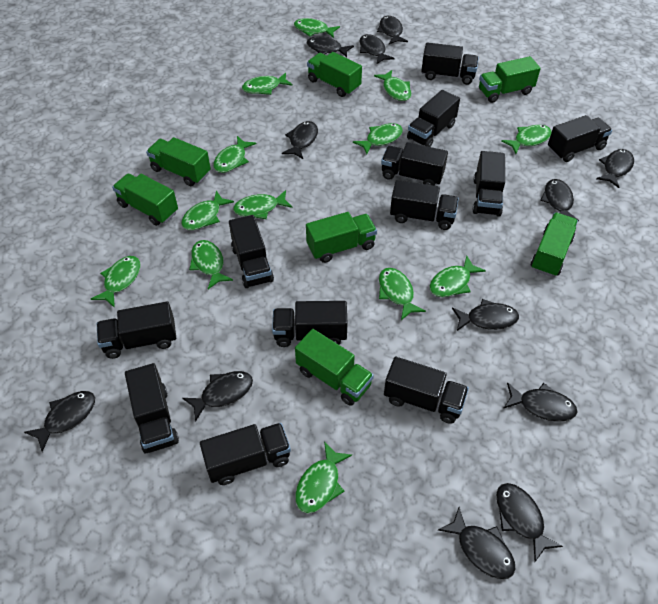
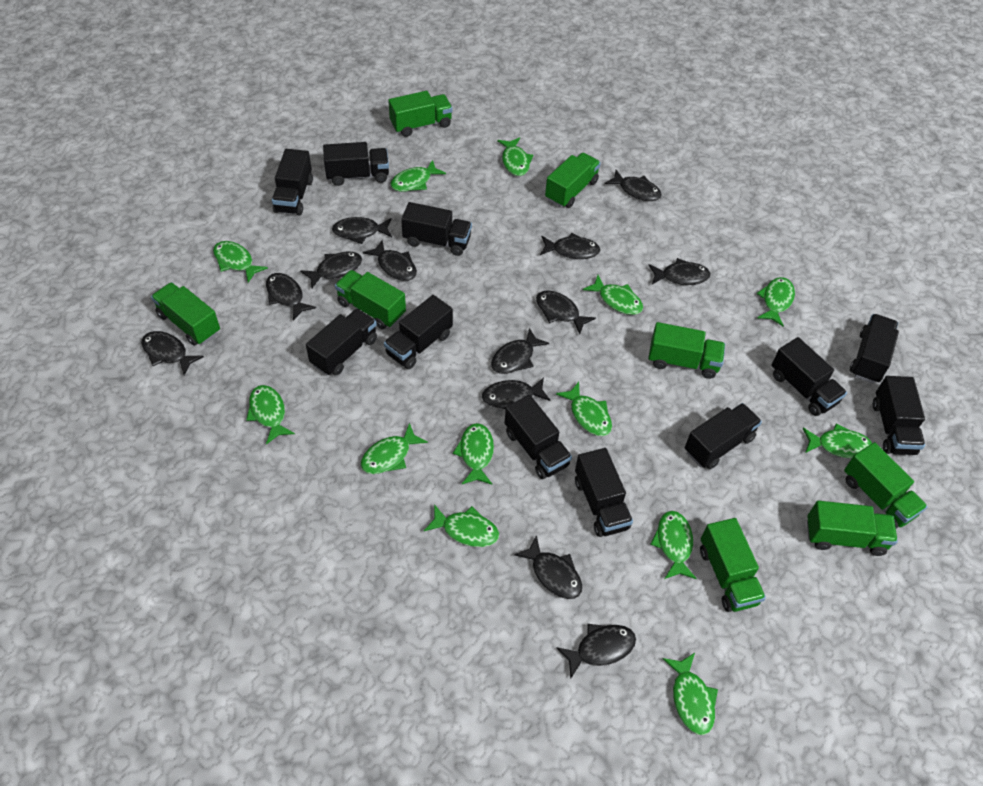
black fish: [24,391,95,452] [182,371,253,422] [282,121,318,159] [307,36,354,57] [359,34,395,64] [377,16,408,44] [438,507,516,579] [452,299,519,331] [496,483,563,562] [503,382,577,422] [540,179,579,222] [596,149,634,188] = 12 -> [141,331,204,375] [266,273,316,320] [300,252,362,288] [332,217,392,244] [363,240,417,281] [482,377,551,409] [491,328,549,374] [514,535,582,599] [536,290,596,334] [540,233,600,259] [556,624,636,678] [605,170,662,201] [648,258,710,285] = 13
black truck: [97,301,176,359] [125,363,179,454] [200,423,291,485] [229,215,274,288] [272,301,347,347] [381,142,448,186] [384,357,469,424] [390,180,459,230] [407,90,460,147] [421,42,479,85] [473,151,505,217] [548,115,612,162] = 12 -> [272,149,313,215] [306,309,377,376] [323,142,389,186] [384,295,453,369] [401,202,472,256] [505,395,572,479] [575,448,633,537] [685,403,762,469] [772,337,847,416] [850,314,899,383] [873,376,925,455] = 11
green truck: [112,174,178,226] [146,137,211,186] [295,329,374,406] [306,212,377,263] [307,52,362,97] [479,56,541,103] [531,213,578,277] = 7 -> [151,282,220,346] [335,270,406,329] [388,91,453,137] [545,153,601,208] [648,322,725,379] [700,518,766,612] [807,501,898,556] [844,442,928,528] = 8

